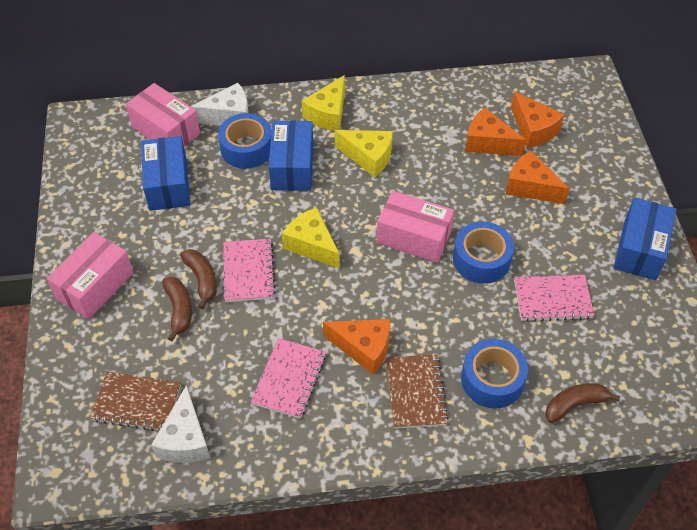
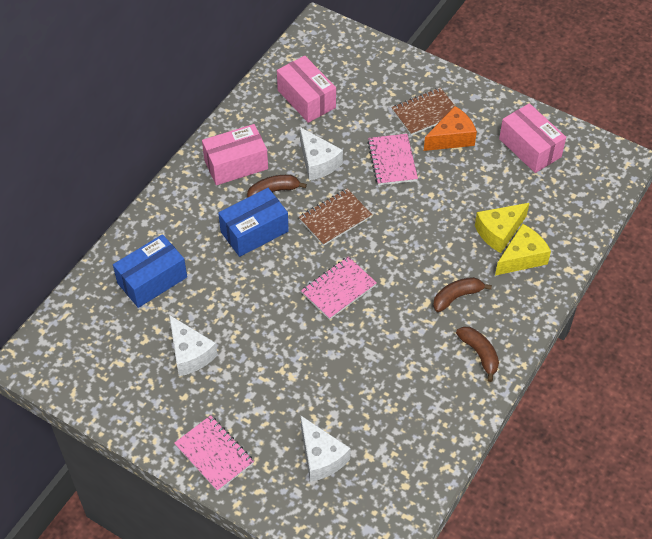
blue box: [141,136,190,211] [269,120,313,191] [614,197,677,280] = 3 -> [113,234,187,308] [218,188,289,257] = 2
blue tape: [218,113,272,169] [453,222,514,284] [461,339,528,409] = 3 -> none = 0
orange cheese: [323,319,390,375] [465,108,526,156] [506,150,570,204] [511,92,565,148] = 4 -> [424,106,477,151] = 1
white cheese: [151,385,210,463] [191,83,249,126] = 2 -> [169,315,217,376] [300,127,343,181] [301,416,351,482] = 3
yellow cheese: [282,207,340,269] [302,75,345,131] [335,130,393,177] = 3 -> [475,203,529,253] [495,224,551,276] = 2

